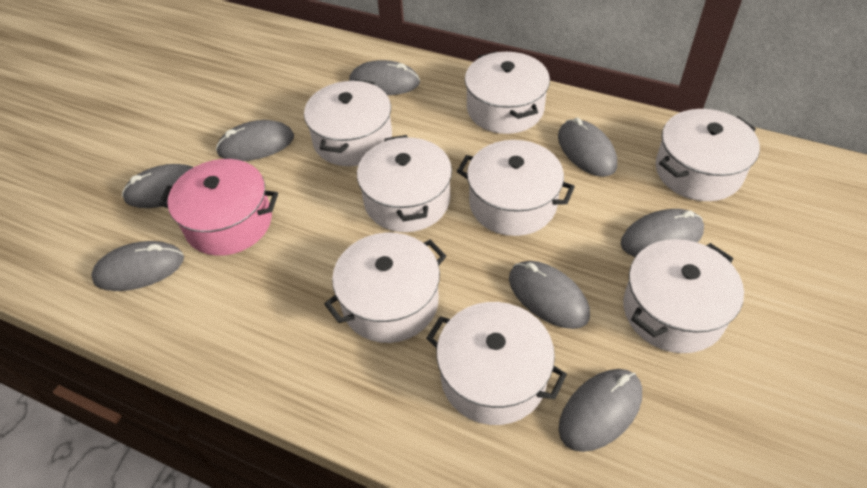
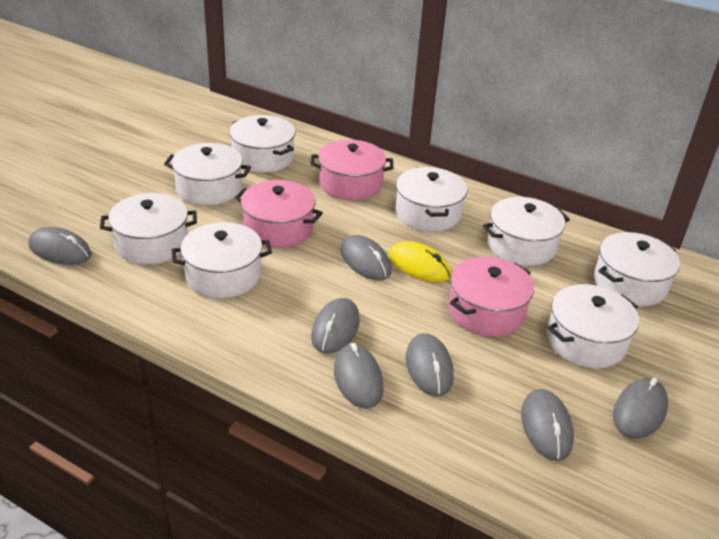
grey mouse: [91,241,184,291] [122,164,194,208] [216,120,294,161] [349,60,420,95] [509,261,590,329] [558,118,617,177] [559,369,642,452] [621,209,704,257] = 8 -> [28,227,92,265] [311,298,360,354] [334,343,384,409] [341,235,391,281] [406,333,454,396] [521,389,574,461] [613,378,668,439] = 7
pink pot: [159,159,278,256] = 1 -> [235,180,323,248] [310,140,393,201] [449,257,534,337] = 3
yellow mouse: none = 0 -> [389,241,451,282] = 1

